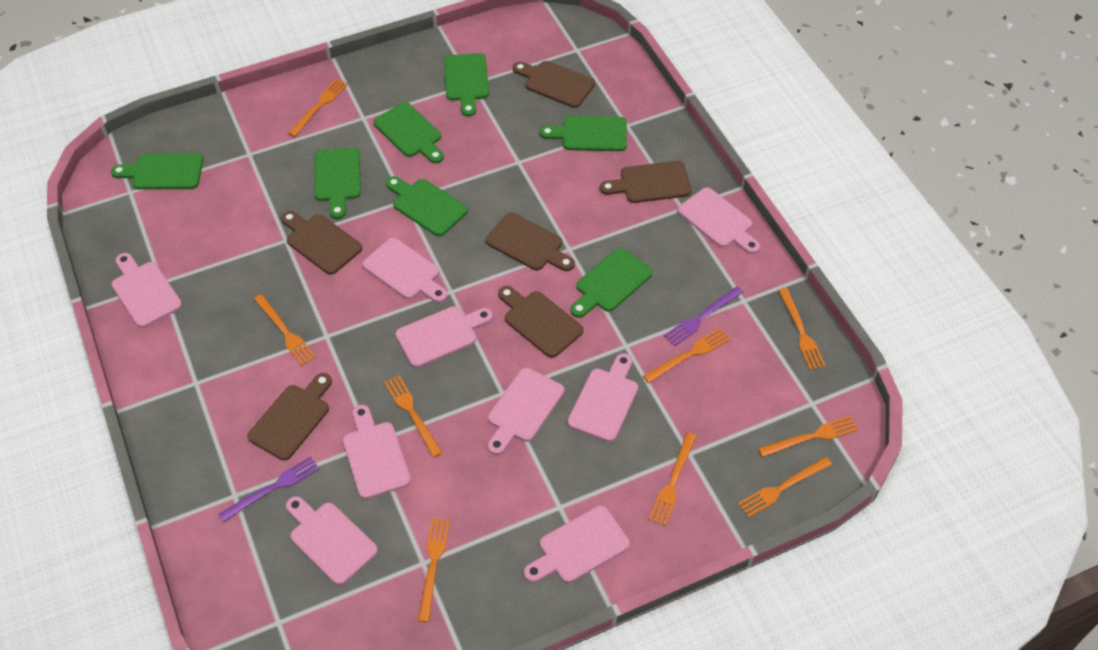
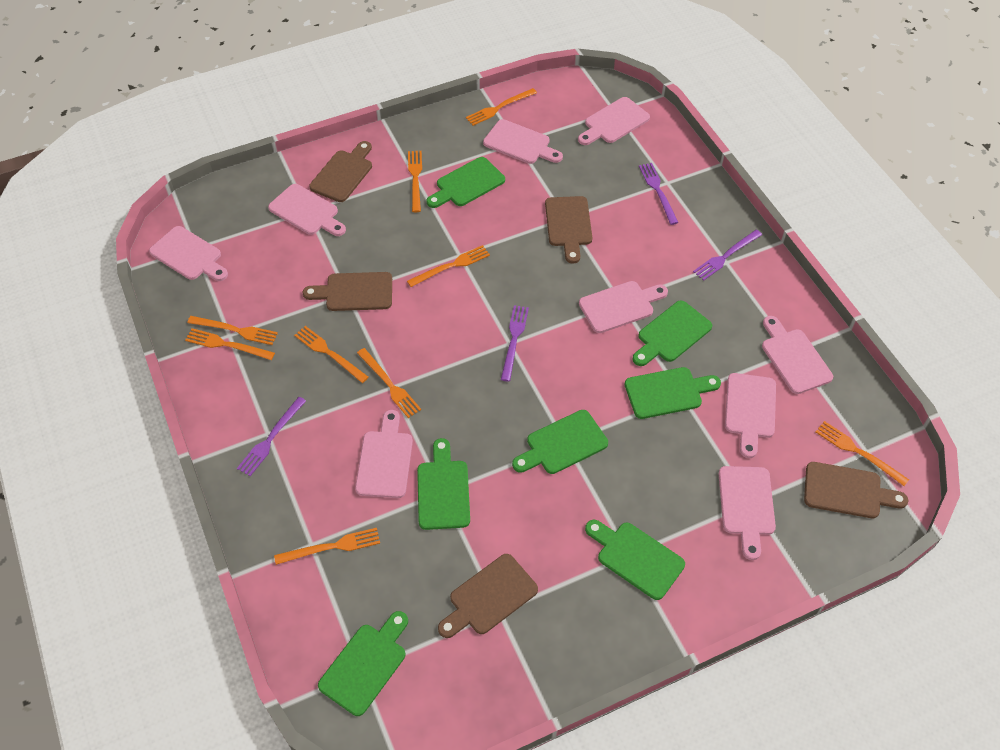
brown cutting board: [247,373,332,460] [281,211,362,275] [486,213,575,271] [498,286,584,358] [513,61,595,108] [600,161,692,203] = 6 -> [303,272,392,311] [309,141,372,202] [438,554,538,638] [545,196,592,264] [804,462,908,518] = 5
purple fork: [218,456,319,522] [664,286,744,346] = 2 -> [237,397,306,476] [501,305,529,382] [639,163,678,225] [693,230,762,281] = 4

